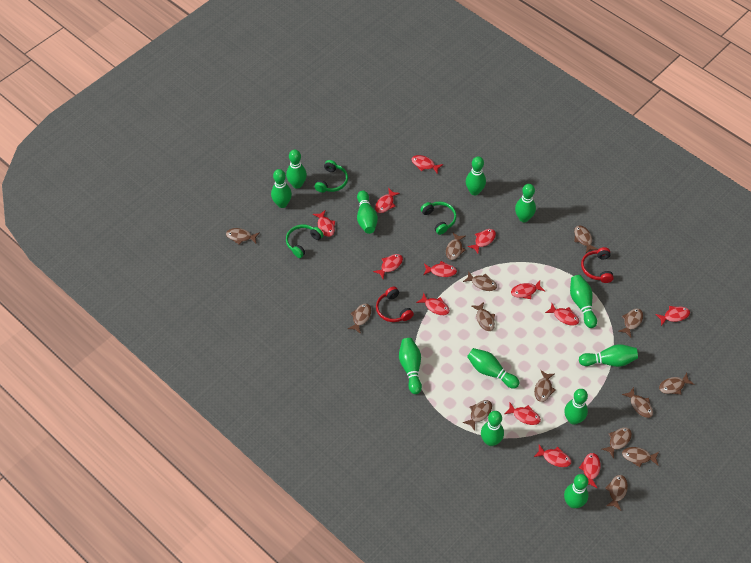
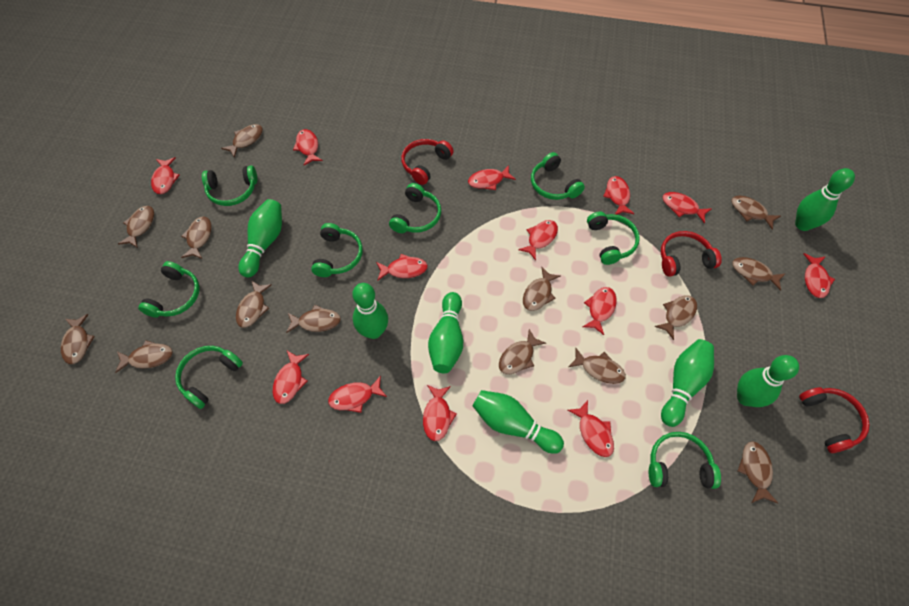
green bowling pin: [271,169,292,208] [286,149,307,189] [357,190,378,234] [399,338,422,394] [466,156,486,195] [467,348,520,389] [481,411,504,446] [515,184,536,222] [564,389,588,425] [564,474,588,508] [570,275,597,328] [579,344,638,367] = 12 -> [238,199,282,278] [352,283,388,339] [428,292,463,373] [472,390,564,454] [661,339,714,427] [737,355,799,407] [795,168,855,231] = 7
green headphones: [286,225,323,258] [314,160,348,193] [421,202,457,235] = 3 -> [138,261,200,318] [175,346,243,409] [202,166,257,206] [311,223,363,277] [389,183,441,233] [531,152,585,200] [587,212,640,265] [649,432,721,489] = 8
red headphones: [376,286,414,322] [581,247,614,283] = 2 -> [401,139,454,185] [661,231,722,277] [799,387,869,453] = 3

